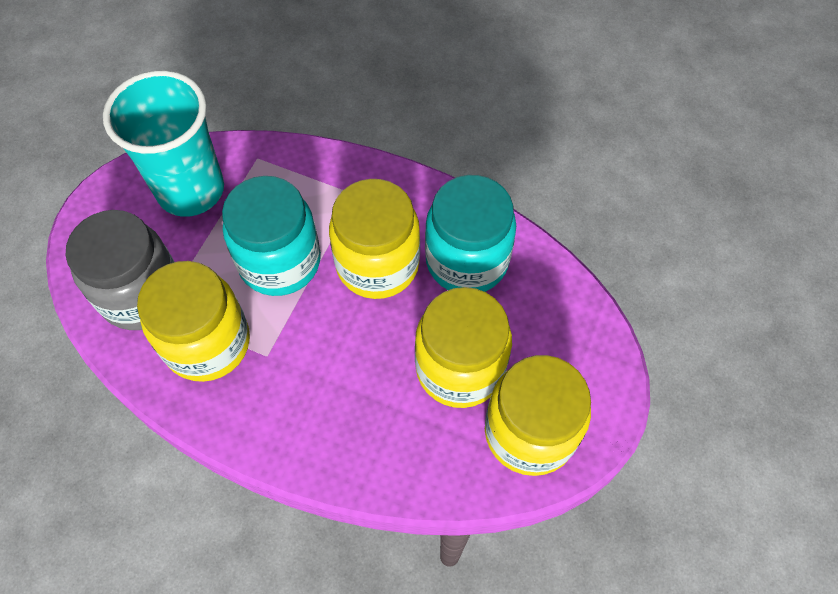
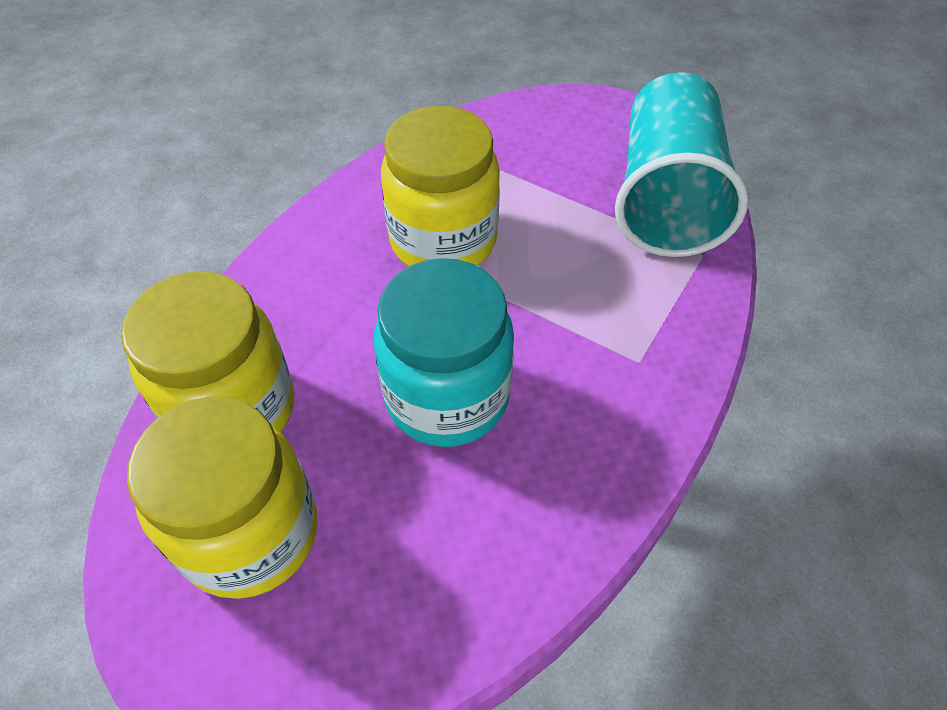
grey jar: [65,210,174,330] = 1 -> none = 0
turquoise jar: [222,176,321,296] [425,175,516,292] = 2 -> [374,258,514,447] = 1
yellow jar: [137,261,250,382] [329,179,420,299] [415,287,512,408] [485,355,591,476] = 4 -> [121,271,294,432] [127,397,318,599] [381,105,500,267] = 3

